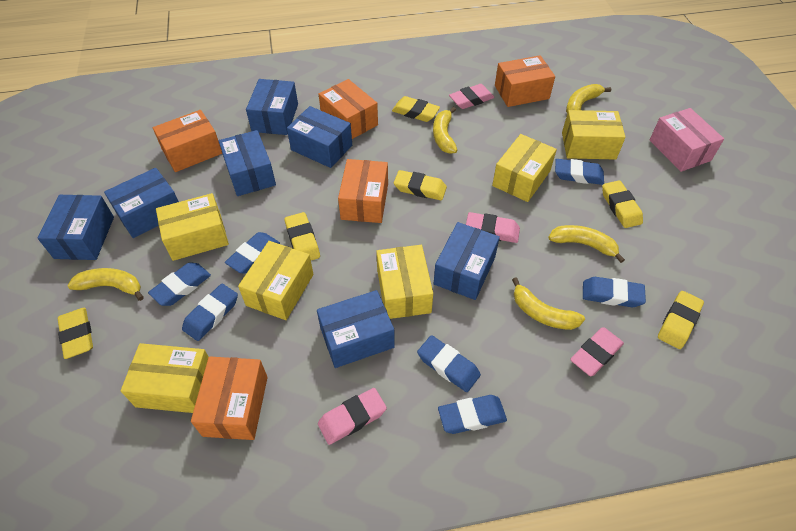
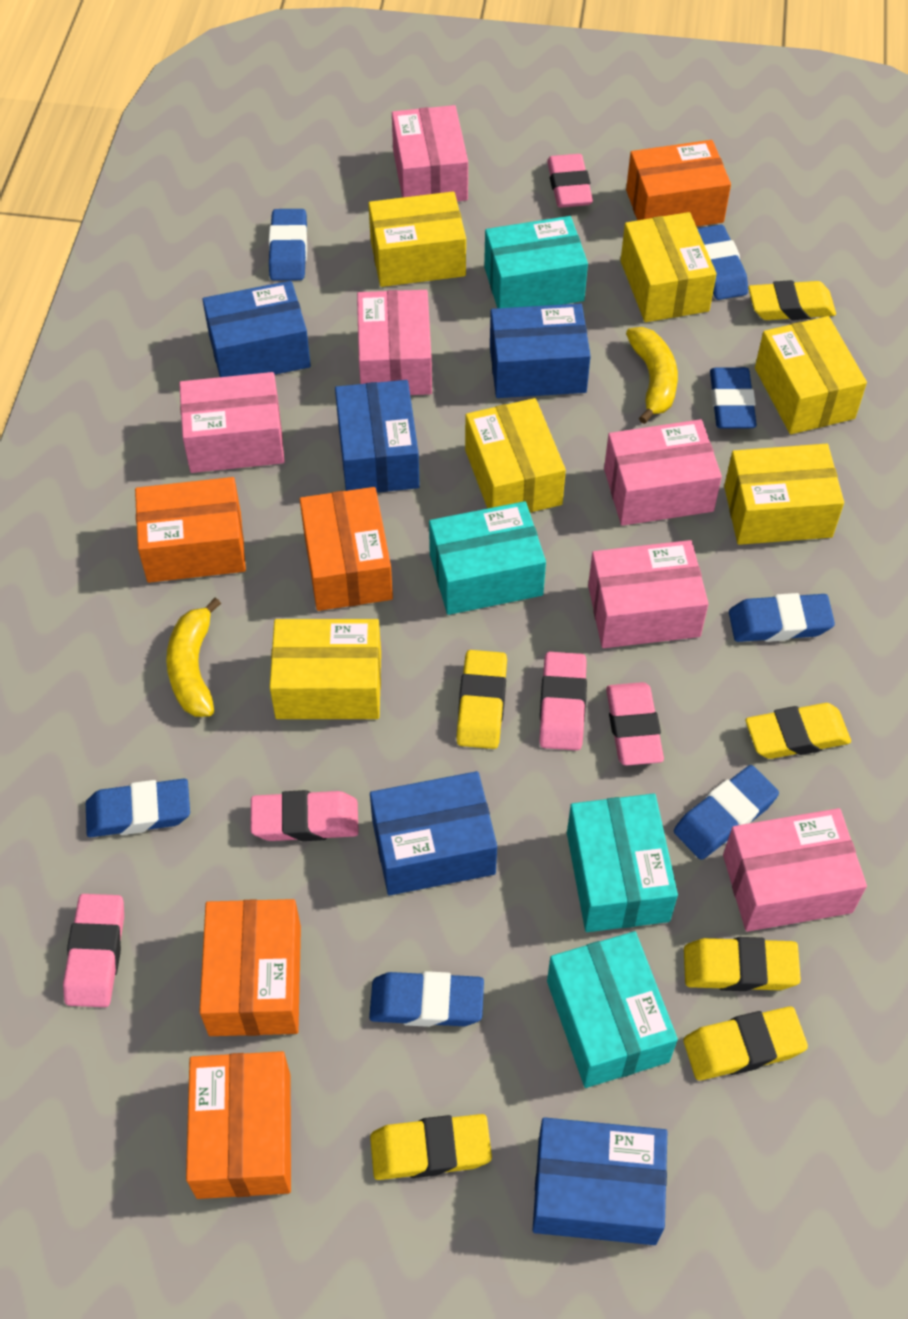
blue box: [37,195,114,260] [104,168,179,238] [219,130,276,196] [246,79,298,135] [287,106,352,168] [317,290,395,368] [434,222,500,300] = 7 -> [202,281,311,377] [335,380,420,493] [370,771,497,895] [490,303,591,398] [532,1117,667,1245] = 5
pink box: [650,108,724,172] = 1 -> [179,372,285,473] [357,290,432,395] [392,105,468,201] [588,540,709,648] [604,419,722,526] [723,808,867,932] = 6
pink eraser: [318,388,387,445] [449,84,495,109] [466,212,520,243] [570,327,624,376] = 4 -> [63,894,124,1007] [251,790,359,841] [539,652,587,750] [547,154,593,208] [606,682,664,766] = 5
turquoise box: none = 0 -> [429,501,546,615] [484,216,588,308] [547,931,678,1088] [567,794,678,932] = 4
yellow banana: [67,268,144,301] [433,107,458,154] [512,277,585,330] [548,225,625,263] [566,84,611,113] = 5 -> [166,598,221,717] [626,327,678,424] = 2

